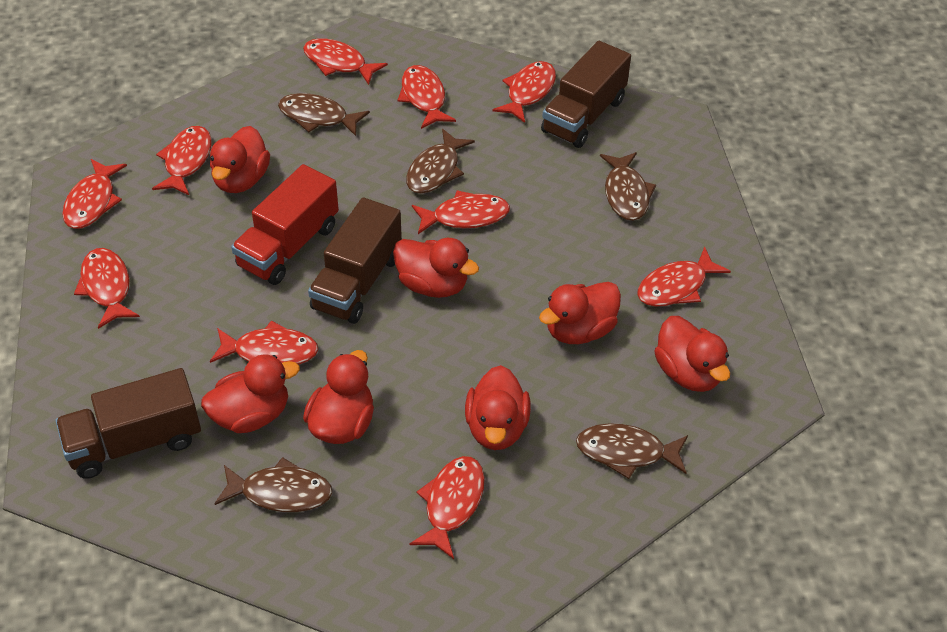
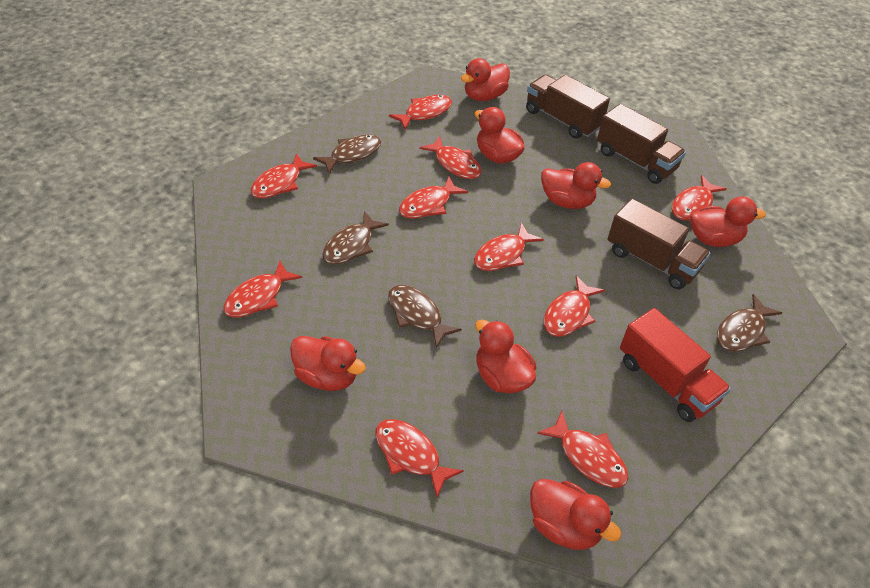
brown fish: [214,457,332,512] [278,93,370,136] [406,129,475,194] [576,423,688,479] [600,152,656,221] = 5 -> [313,134,381,174] [322,211,389,265] [388,285,462,348] [717,294,782,352] = 4

